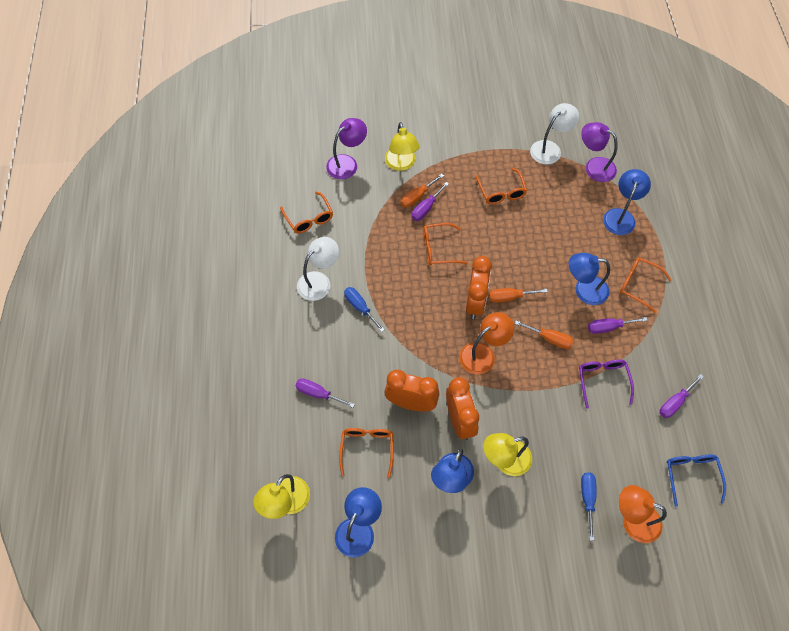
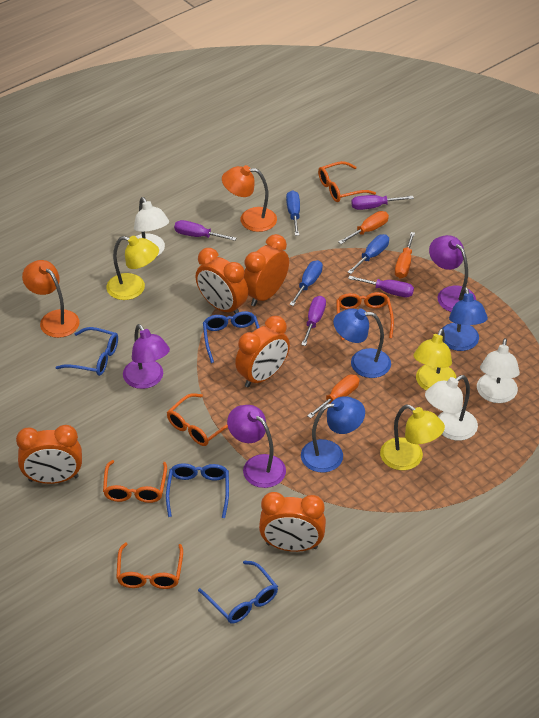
blue glasses: [667,455,726,507] = 1 -> [55,327,118,376] [166,463,229,518] [198,561,278,624] [203,311,260,363] = 4
blue lamp: [335,487,382,557] [431,449,474,493] [569,253,610,305] [603,169,651,235] = 4 -> [301,396,365,473] [333,308,391,378] [443,287,488,351] = 3
blue screwdriver: [344,287,385,332] [581,472,597,541] = 2 -> [286,190,300,236] [289,260,323,306] [347,234,389,274] = 3
orange clock: [385,369,439,412] [446,377,479,440] [466,256,492,319] = 3 -> [16,425,82,484] [196,248,248,314] [235,316,290,388] [244,234,289,306] [259,492,326,552] = 5
purple glasses: [579,359,634,409] = 1 -> none = 0
purple lamp: [326,118,367,179] [581,122,617,182] = 2 -> [123,324,170,389] [227,405,286,488] [429,235,476,312] = 3
white lamp: [297,237,339,301] [530,103,579,165] = 2 -> [128,197,169,256] [425,375,478,441] [477,338,520,403] = 3

